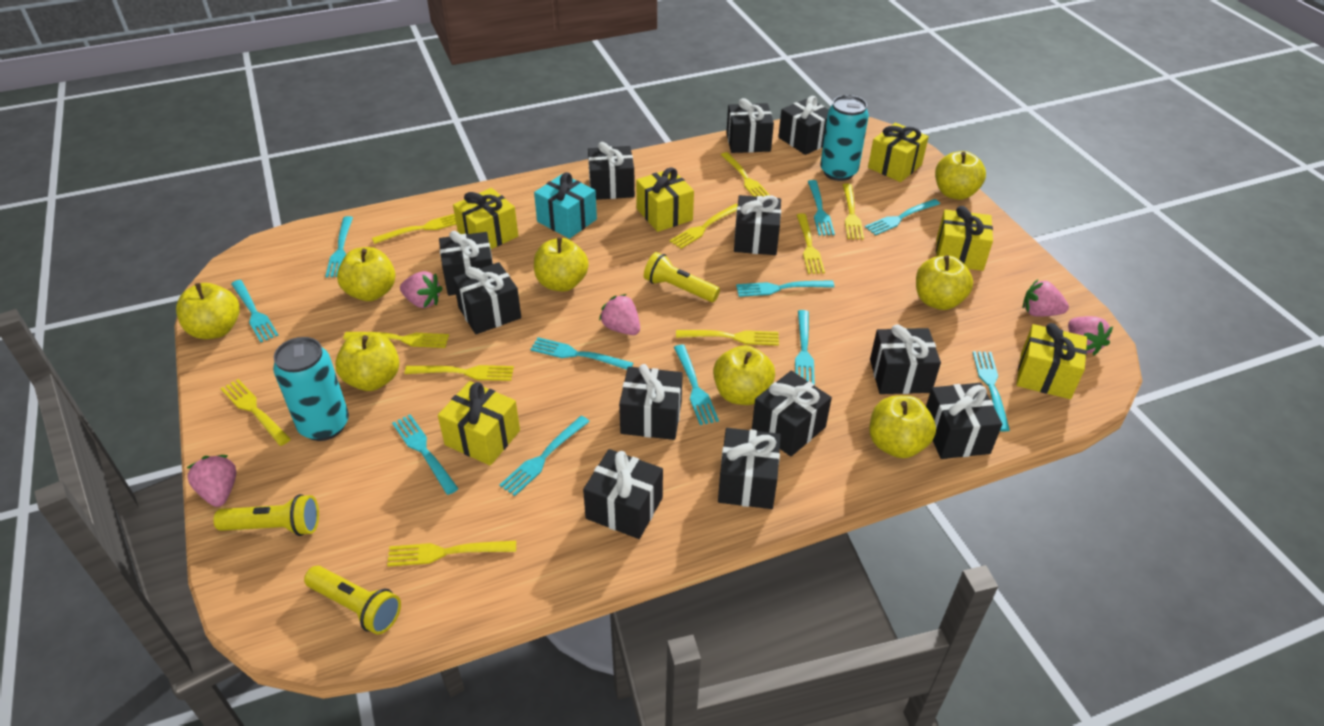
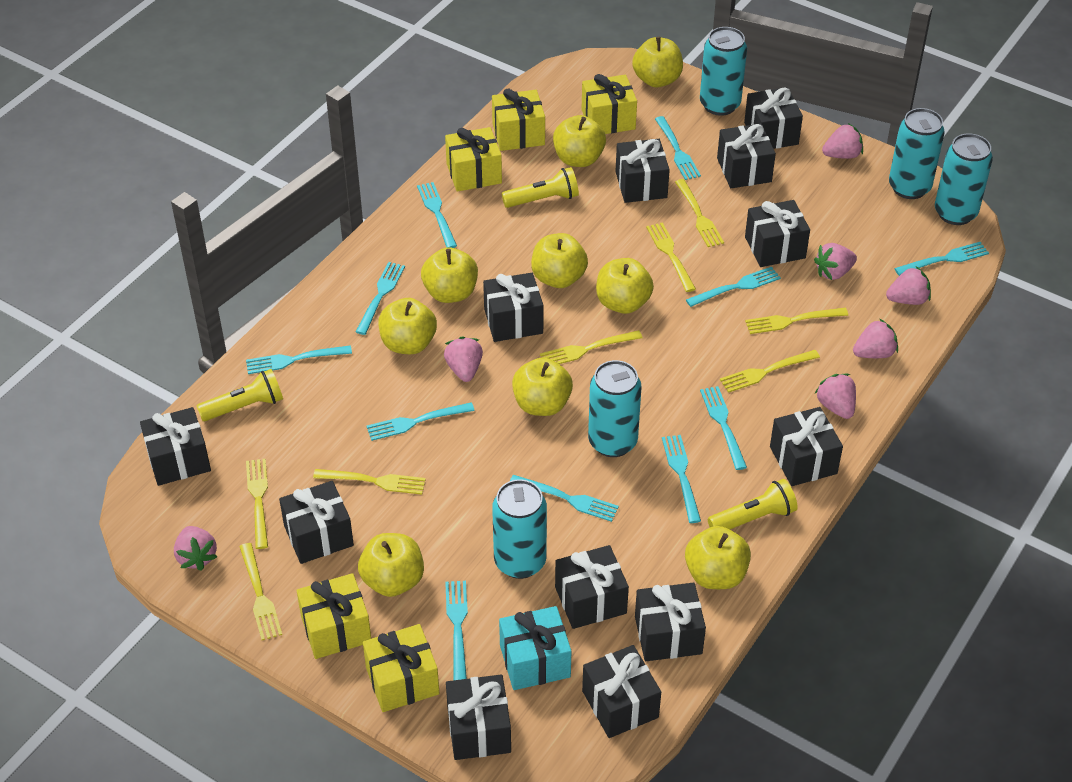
pink strawberry: [187,455,236,507] [400,271,443,308] [599,294,640,335] [1023,279,1069,317] [1068,316,1113,355] = 5 -> [174,526,218,571] [444,336,483,382] [814,243,857,280] [815,374,856,419] [822,123,863,159] [853,319,898,358] [886,266,931,305] = 7
turquoise can: [273,337,349,441] [820,95,869,181] = 2 -> [492,479,547,579] [588,360,642,457] [700,27,747,116] [889,108,945,199] [935,133,993,225] = 5
yellow apple: [176,283,240,339] [335,332,399,391] [337,247,395,301] [534,237,589,292] [713,345,775,405] [869,395,936,458] [916,255,973,310] [935,151,986,200] = 8 -> [358,533,424,597] [378,298,437,354] [421,247,478,303] [512,358,573,416] [531,233,588,288] [553,115,606,167] [596,258,654,314] [632,37,683,87] [685,526,751,589] = 9
yellow fork: [220,379,291,446] [343,332,449,348] [372,214,456,244] [387,541,516,566] [405,365,514,381] [670,204,738,249] [676,330,779,346] [721,152,770,196] [797,213,825,274] [843,183,864,240] = 10 -> [239,543,282,640] [246,459,268,549] [313,469,426,494] [540,330,643,364] [646,222,696,292] [675,179,724,247] [720,350,820,393] [745,308,848,334] = 8
yellow gift: [438,381,520,466] [453,188,518,249] [636,167,694,232] [868,123,929,182] [936,206,993,271] [1017,323,1087,399] = 6 -> [296,573,371,659] [363,624,439,712] [445,127,502,192] [492,89,545,151] [582,74,637,134] = 5

